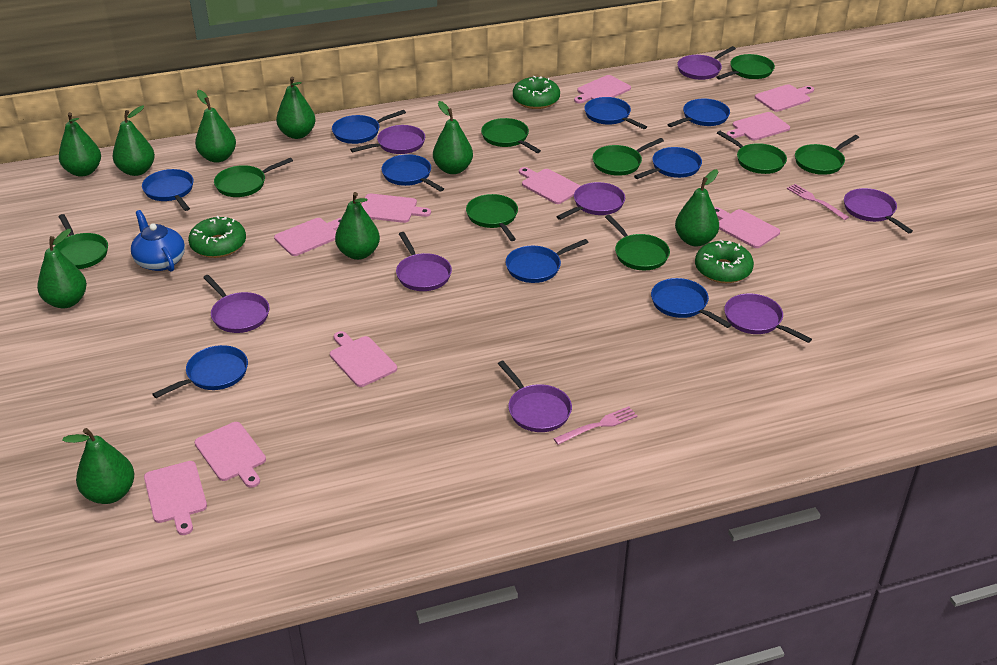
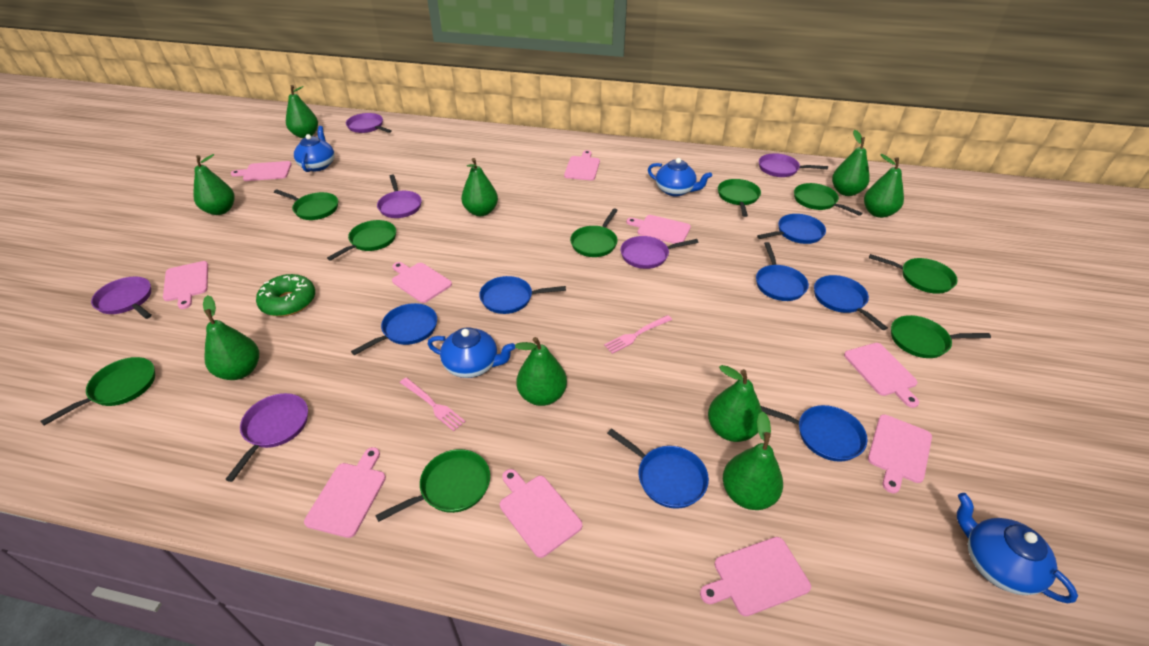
blue pan: [142,169,194,211] [152,345,248,398] [332,110,406,144] [382,154,444,192] [506,239,589,283] [584,97,647,129] [634,147,702,179] [651,278,732,328] [668,99,730,127] = 9 -> [351,303,437,355] [479,276,566,314] [607,428,709,509] [756,242,809,301] [757,214,826,244] [761,405,868,462] [814,275,888,330] = 7
blue teapot: [131,210,185,272] = 1 -> [294,126,334,172] [428,327,515,378] [648,158,712,197] [957,493,1078,603] = 4
green donut: [188,216,246,258] [513,76,560,109] [695,240,754,283] = 3 -> [256,274,315,316] = 1
purple pan: [203,275,270,333] [350,125,425,154] [396,232,452,291] [498,361,572,432] [556,182,625,220] [677,46,736,80] [724,293,812,343] [844,188,913,233] = 8 -> [91,277,152,319] [225,393,308,482] [346,113,392,133] [377,174,422,218] [621,236,699,269] [759,153,828,177] = 6

